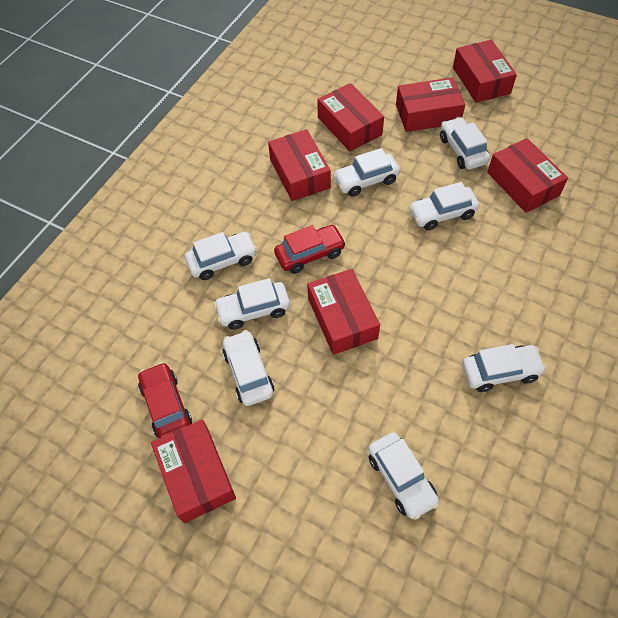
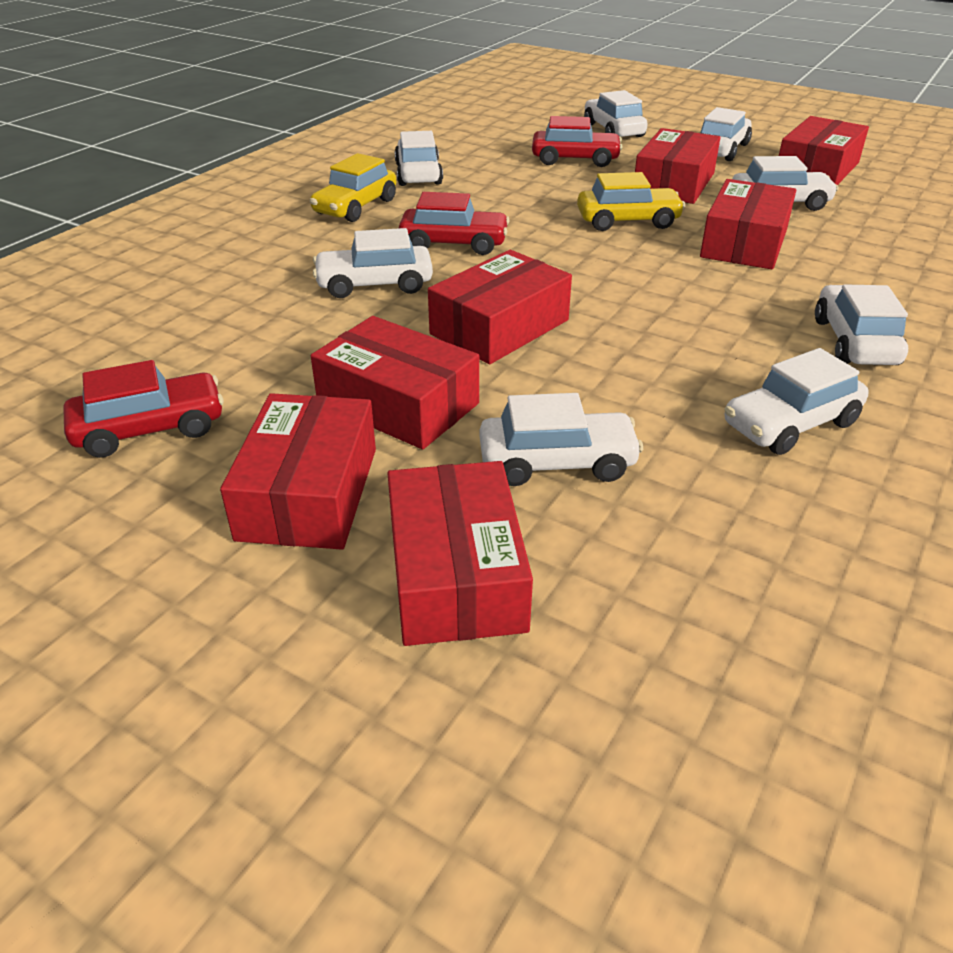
red car: [138,362,192,438] [274,225,346,274] = 2 -> [64,360,224,458] [399,192,510,255] [532,116,622,167] = 3
yellow car: none = 0 -> [310,153,396,222] [577,172,685,231] = 2

